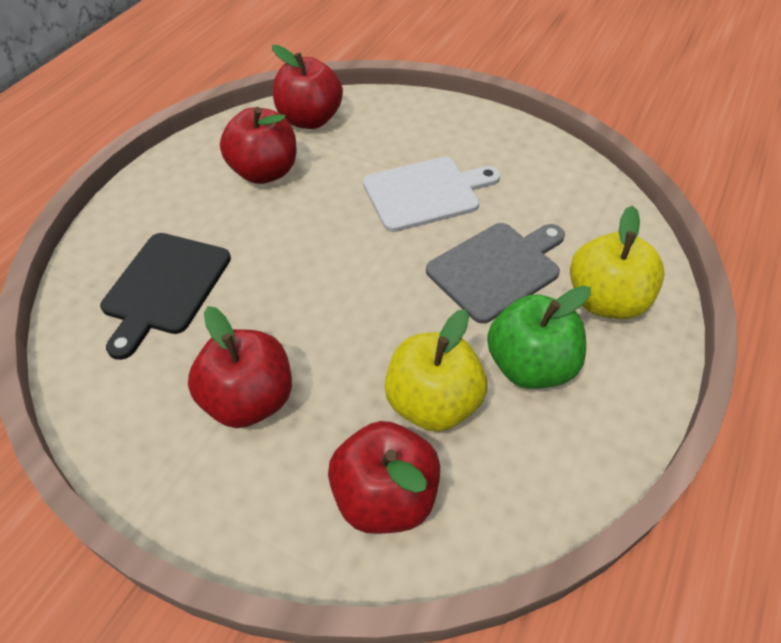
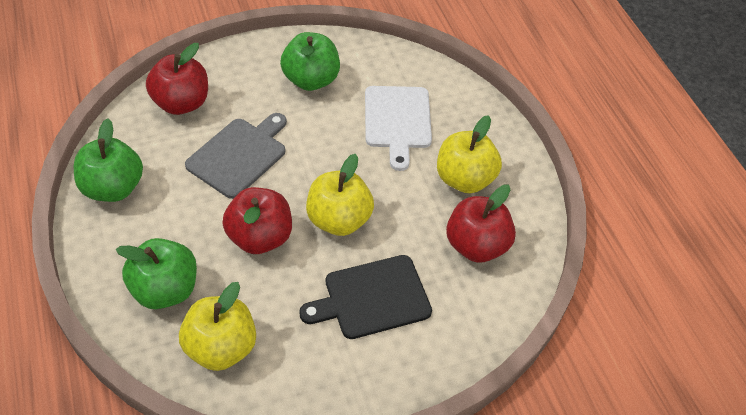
green apple: [487,285,591,389] = 1 -> [74,118,143,202] [116,238,197,309] [280,32,340,91] = 3
red apple: [188,306,292,428] [220,107,297,184] [272,45,343,129] [328,421,440,534] = 4 -> [146,43,208,115] [222,187,292,254] [446,185,516,262] = 3
yellow apple: [384,309,487,432] [570,205,665,319] = 2 -> [179,282,256,371] [306,154,374,236] [437,115,502,193] = 3

